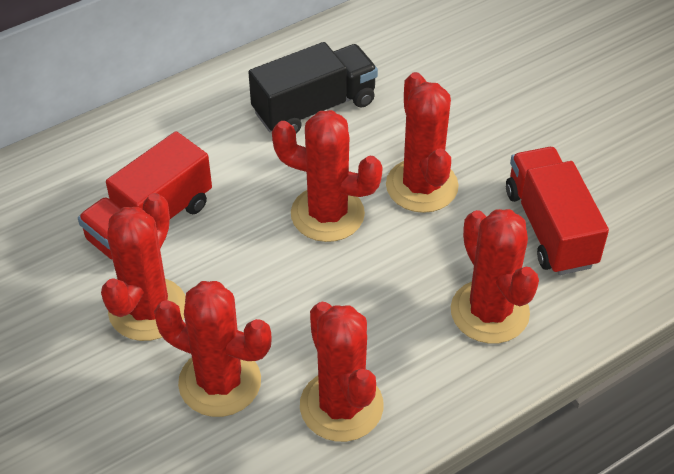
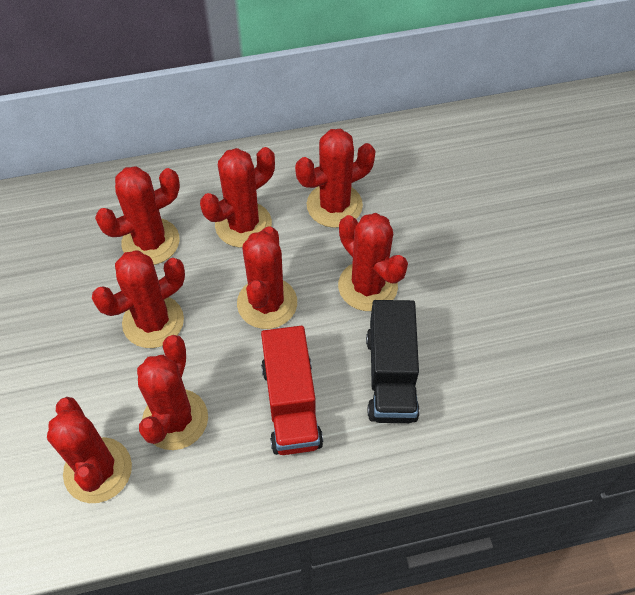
red cactus: [101,193,186,341] [154,281,272,417] [272,110,383,242] [300,302,384,442] [386,72,459,213] [451,209,539,344] = 6 -> [47,397,132,503] [92,250,185,348] [95,166,180,265] [137,335,208,450] [200,147,275,248] [237,226,297,329] [295,129,376,228] [338,213,408,311] = 8
red truck: [78,131,212,260] [506,147,609,275] = 2 -> [261,326,323,455] = 1

